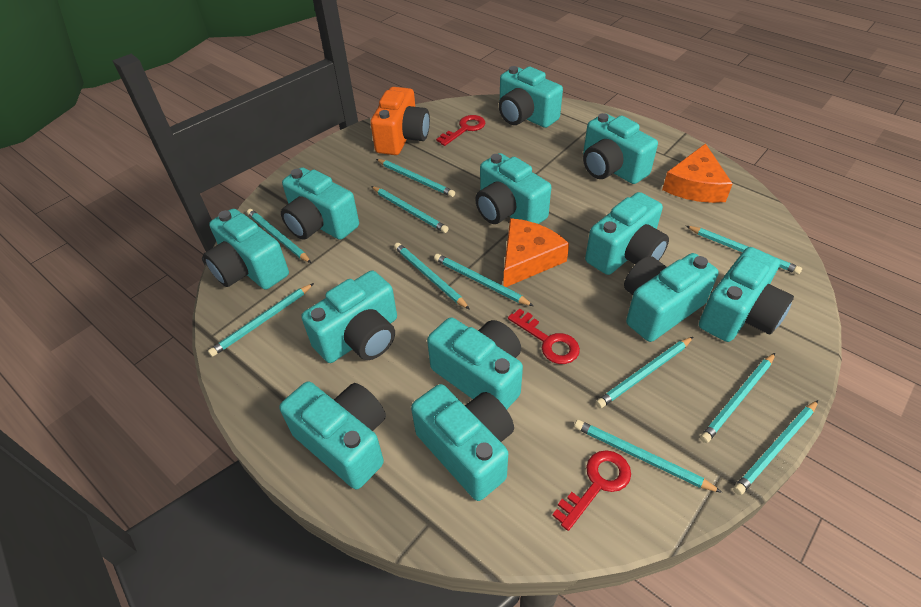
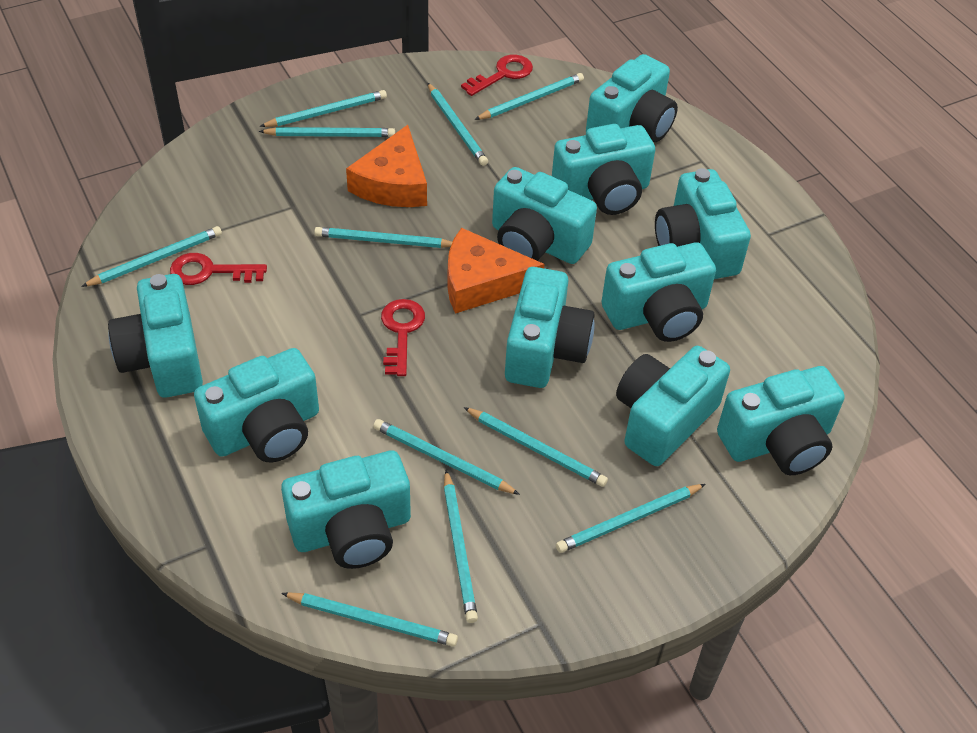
orange camera: [370,87,430,155] = 1 -> none = 0
turquoise camera: [203,209,289,290] [279,381,386,489] [281,167,359,240] [301,270,397,363] [411,384,514,501] [427,317,523,409] [475,153,551,224] [499,66,563,128] [583,113,658,184] [585,192,669,275] [624,253,719,342] [699,247,794,342] = 12 -> [108,274,203,398] [194,348,319,462] [281,451,411,569] [492,167,597,264] [505,267,595,388] [552,124,655,215] [586,54,678,142] [601,242,716,342] [616,346,730,466] [655,168,751,279] [717,366,845,475] = 11

